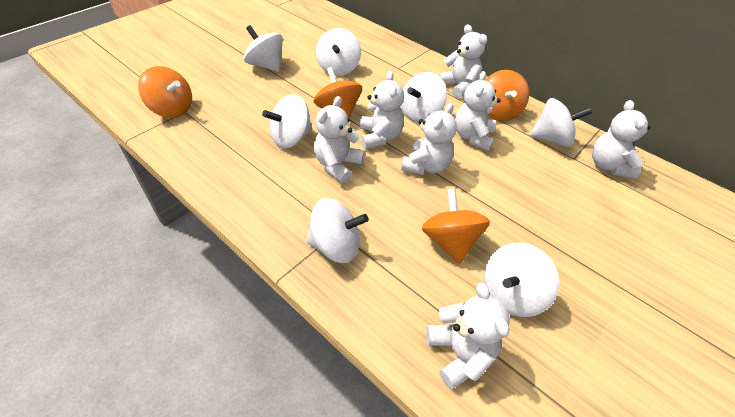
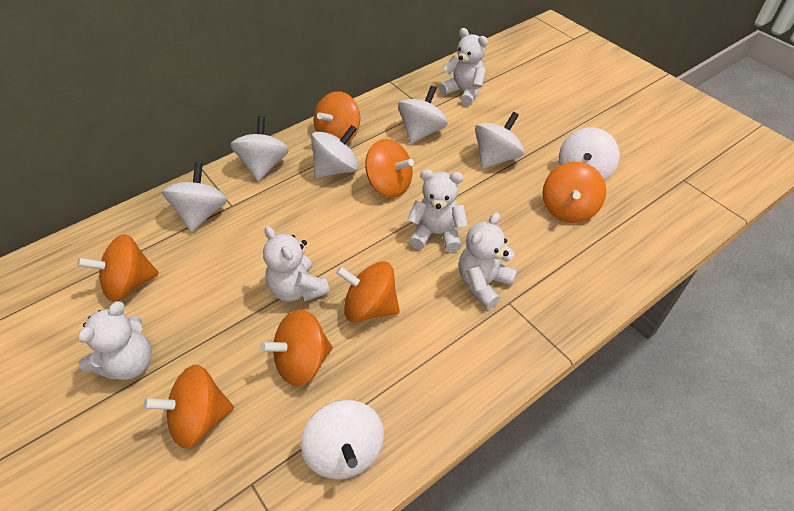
orange spinning top: [138,66,192,118] [313,67,362,118] [422,188,490,264] [485,70,529,121] = 4 -> [77,234,159,302] [143,365,234,448] [260,309,333,386] [313,91,360,144] [336,261,400,322] [365,139,414,198] [542,162,606,223] = 7
white teddy bear: [314,96,365,183] [360,71,404,149] [401,103,457,175] [426,282,510,389] [438,24,487,98] [455,71,501,151] [592,100,650,179] = 7 -> [78,302,152,380] [263,226,330,302] [407,169,468,253] [439,28,488,106] [459,212,517,309] = 5

